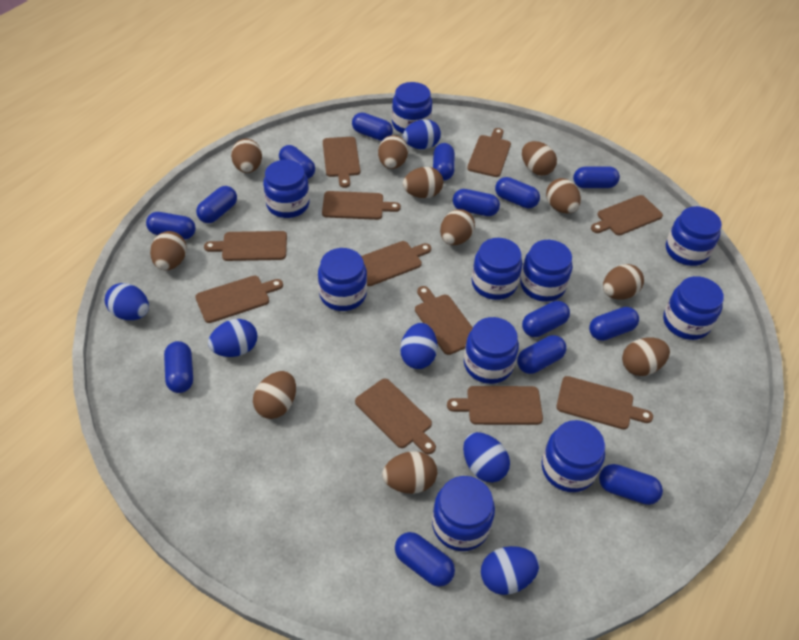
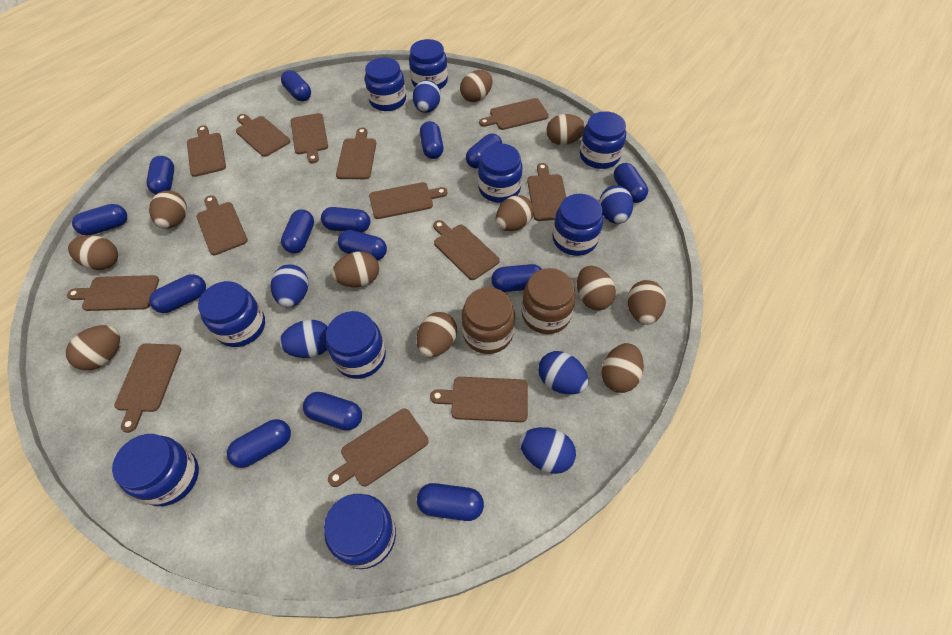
blue jar: [263,160,310,218] [318,248,367,311] [392,82,432,134] [432,476,495,551] [464,317,519,384] [471,238,522,300] [520,240,572,302] [542,420,605,492] [663,276,724,340] [666,206,722,266] = 10 -> [112,434,199,506] [198,281,265,347] [324,494,396,569] [326,311,386,379] [365,57,406,111] [409,39,448,89] [478,144,522,203] [553,194,603,256] [580,111,626,169] = 9
brown cutting board: [195,275,283,323] [204,231,287,261] [322,191,401,220] [323,137,360,188] [355,378,436,454] [361,241,431,286] [415,286,473,355] [447,386,543,425] [467,128,511,177] [556,376,653,429] [591,195,663,235] = 11 -> [67,275,159,311] [114,343,181,433] [187,125,226,177] [196,195,248,255] [236,114,290,157] [291,113,328,163] [328,409,429,487] [336,128,376,179] [369,182,447,219] [430,377,528,422] [433,220,500,280] [479,98,549,130] [527,163,566,221] = 13
brown jar: none = 0 -> [462,287,515,354] [522,268,576,334] = 2

